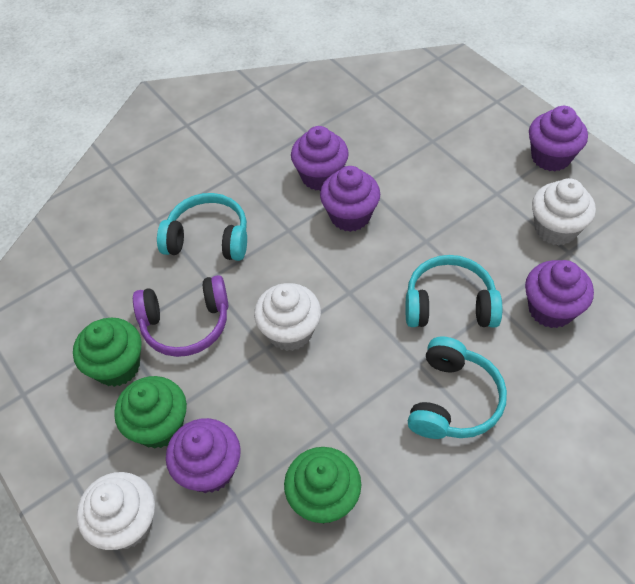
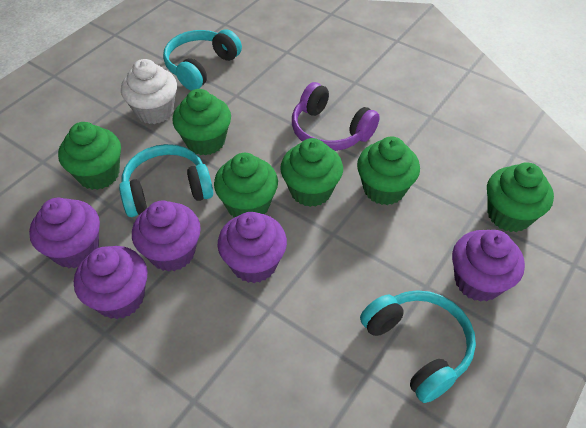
green cupcake: [73,318,141,387] [114,376,187,448] [284,447,361,524] = 3 -> [58,122,121,190] [172,89,231,156] [214,153,278,217] [280,138,343,207] [357,137,420,205] [487,163,554,232] = 6
white cupcake: [77,472,155,550] [254,283,321,351] [532,178,596,245] = 3 -> [121,59,177,124] = 1

